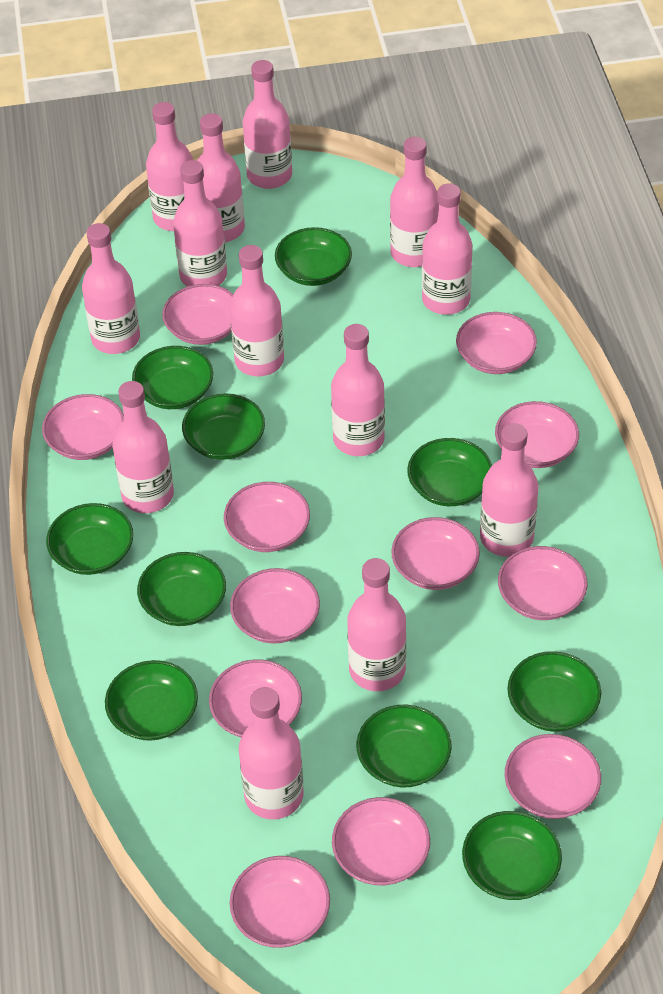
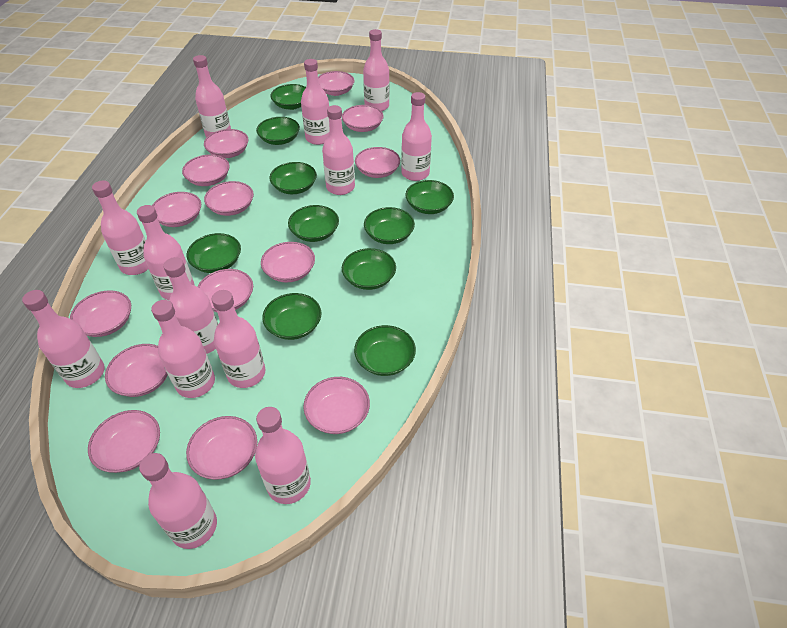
pink bowl: [42,394,124,460] [162,284,234,345] [209,659,302,737] [224,482,310,552] [230,568,320,644] [230,856,330,948] [332,797,430,885] [391,517,480,590] [456,312,537,374] [495,401,579,468] [498,546,588,620] [505,734,601,819] = 12 -> [70,290,131,337] [88,410,160,473] [105,344,168,397] [152,192,201,227] [182,155,229,186] [186,416,257,480] [197,269,253,312] [204,129,249,158] [204,181,254,216] [261,242,315,283] [303,377,370,434] [318,71,355,96] [342,105,384,132] [355,147,400,178] = 14

